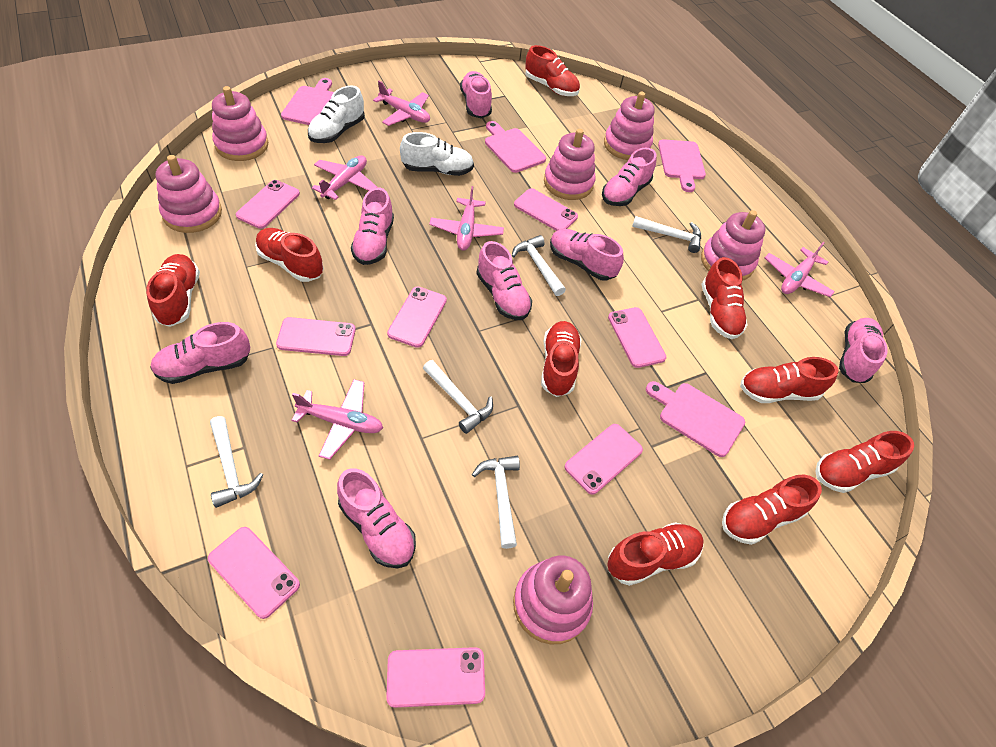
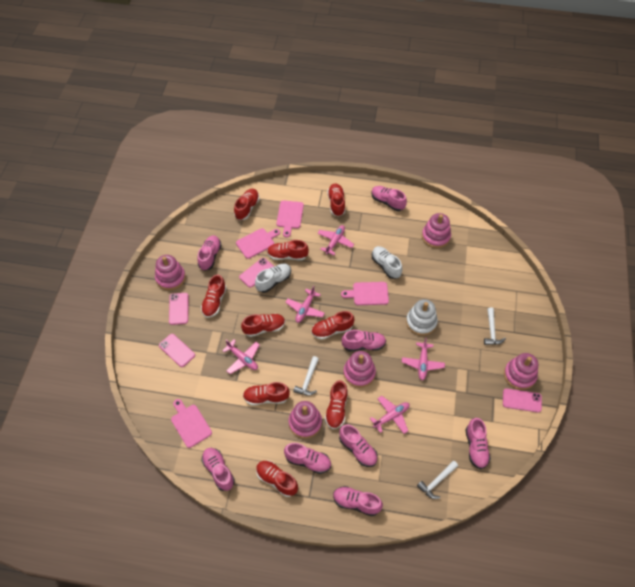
pink phone: [208,527,300,619] [236,180,300,229] [276,317,356,356] [386,647,485,708] [387,287,447,348] [514,188,578,231] [565,424,643,495] [608,307,666,368] = 8 -> [159,334,195,367] [169,293,189,325] [239,258,274,288] [503,388,542,413] = 4
pink stacking toy: [156,155,222,233] [212,86,268,161] [513,555,593,645] [544,129,595,200] [604,92,655,160] [701,210,766,281] = 6 -> [155,255,186,290] [289,401,322,439] [343,351,376,388] [422,213,451,248] [504,353,538,390] = 5
white hammer: [210,416,263,508] [423,360,493,434] [472,456,520,549] [512,235,566,296] [632,216,701,253] = 5 -> [293,356,319,396] [417,461,458,499] [484,308,506,345] = 3
white stacking toy: none = 0 -> [406,299,438,336] = 1

